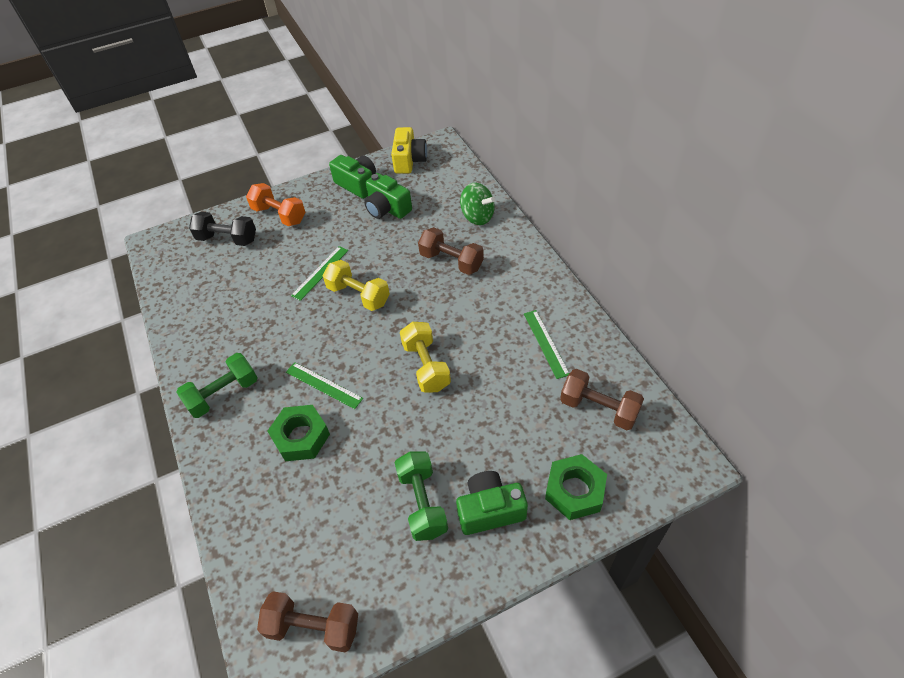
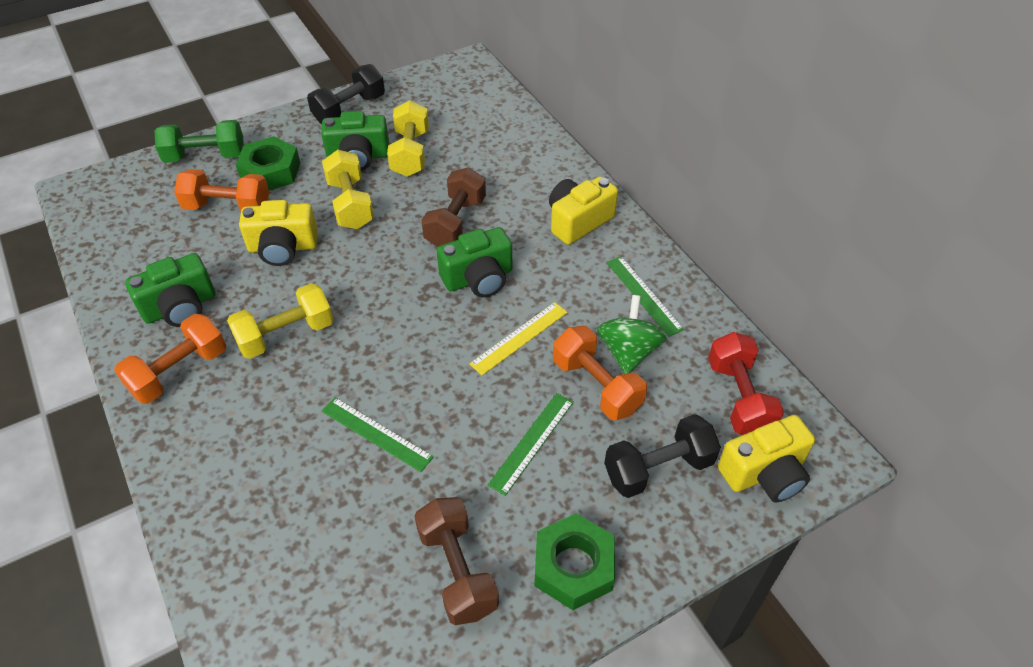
black dumbbell: [189,212,256,246] = 1 -> [307,64,385,124] [604,414,721,498] = 2
brown dumbbell: [257,591,358,652] [418,227,484,275] [560,369,644,430] = 3 -> [414,497,499,625] [421,167,486,247] = 2
green dumbbell: [177,353,258,418] [395,451,448,541] = 2 -> [155,120,244,163] = 1
orange dumbbell: [246,183,306,226] = 1 -> [114,314,226,404] [174,169,269,211] [553,326,647,420] = 3
red dumbbell: none = 0 -> [708,332,784,435] = 1
yellow camera: [391,127,427,174] = 1 -> [239,200,318,266] [549,176,618,245] [718,415,815,502] = 3
yellow dumbbell: [323,260,390,311] [400,322,451,393] = 2 -> [227,283,333,359] [322,150,374,229] [387,100,429,177] = 3
yellow ruler: none = 0 -> [469,302,568,375] = 1

